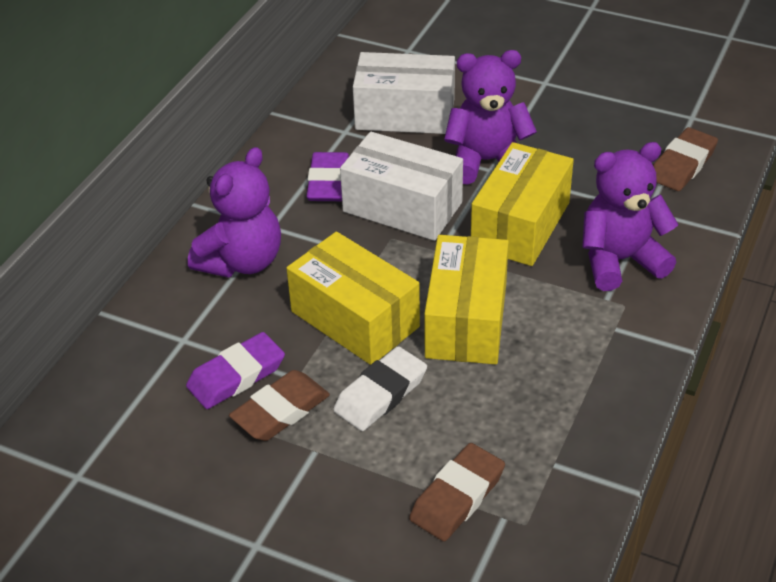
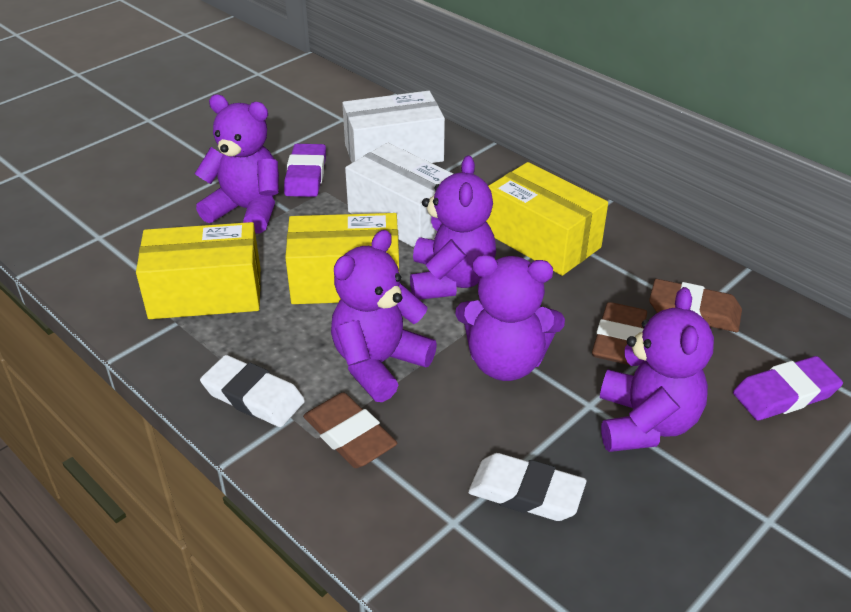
purple teddy bear: [188,147,281,278] [444,50,537,184] [582,142,679,291] = 3 -> [195,95,279,234] [331,230,437,402] [410,155,496,300] [455,255,565,381] [600,287,714,452] = 5
white eraser: [333,346,427,431] = 1 -> [200,355,305,427] [468,453,587,521] = 2

